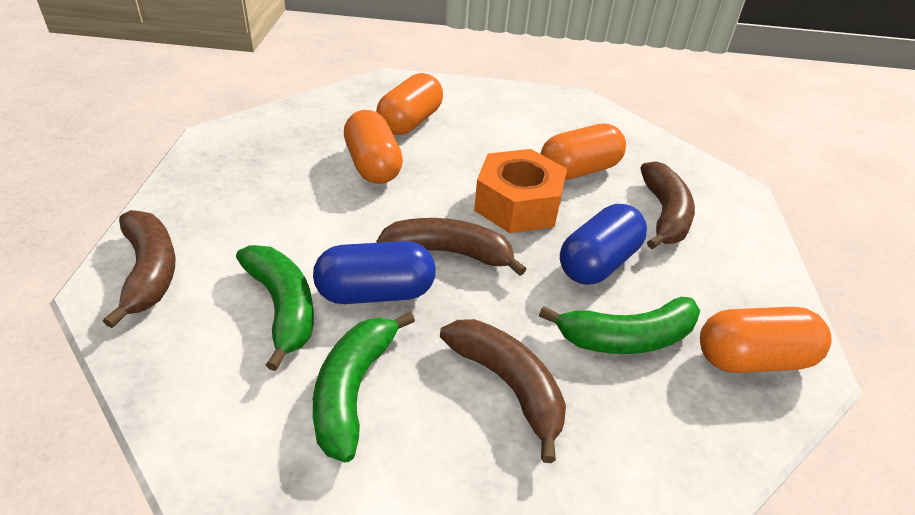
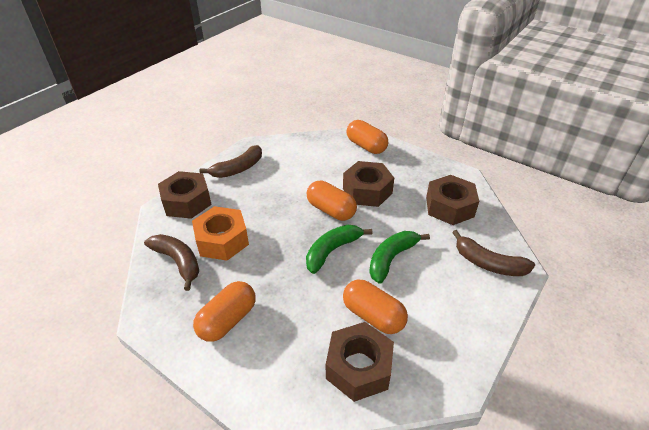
blue capsule: [313,241,436,304] [560,204,647,285] = 2 -> none = 0
brown banana: [103,210,175,328] [377,218,526,276] [440,319,566,463] [640,161,695,249] = 4 -> [144,234,199,291] [200,145,262,178] [452,230,535,276] = 3
brown nut: none = 0 -> [158,171,212,219] [326,322,394,402] [343,161,394,207] [426,175,479,225] = 4
green banana: [236,245,314,371] [312,312,415,462] [539,297,700,354] = 3 -> [306,225,372,274] [369,231,430,284] = 2

